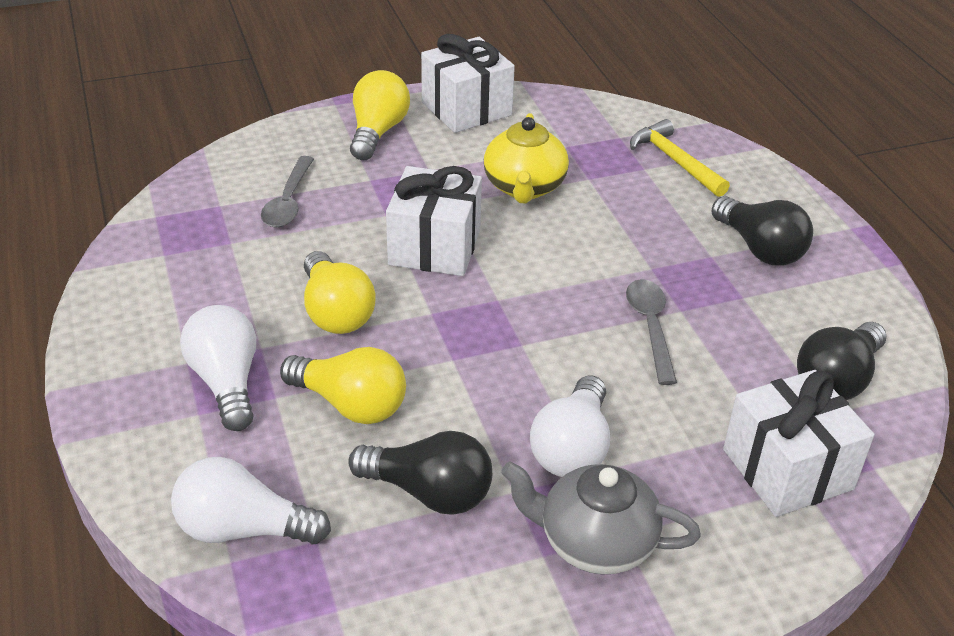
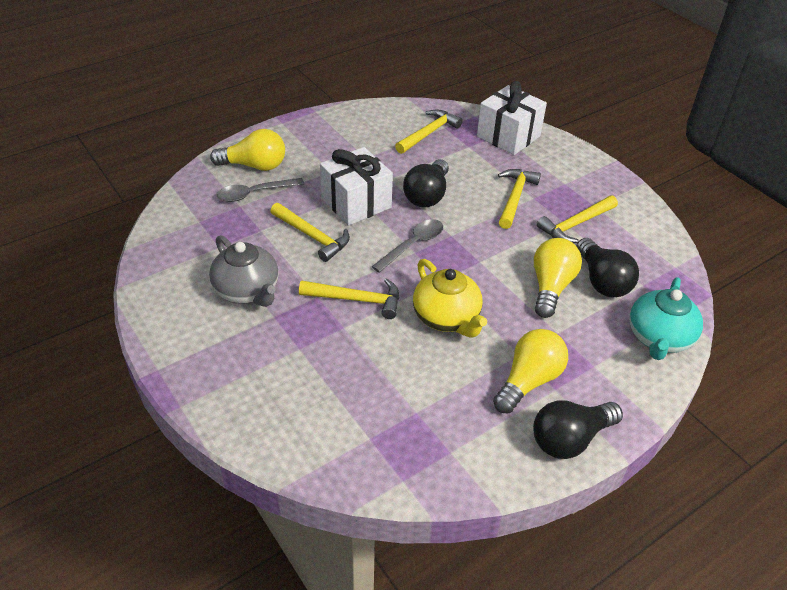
turquoise teapot: none = 0 -> [629,277,703,360] = 1
white gift: [386,166,482,276] [421,34,515,133] [723,370,874,517] = 3 -> [320,147,393,226] [477,81,547,155] = 2
white light bulb: [171,457,331,544] [180,305,256,431] [530,375,610,477] = 3 -> none = 0
yellow hammer: [630,119,730,197] = 1 -> [271,203,350,262] [299,278,399,319] [395,109,463,154] [498,169,541,229] [537,195,618,243] = 5

